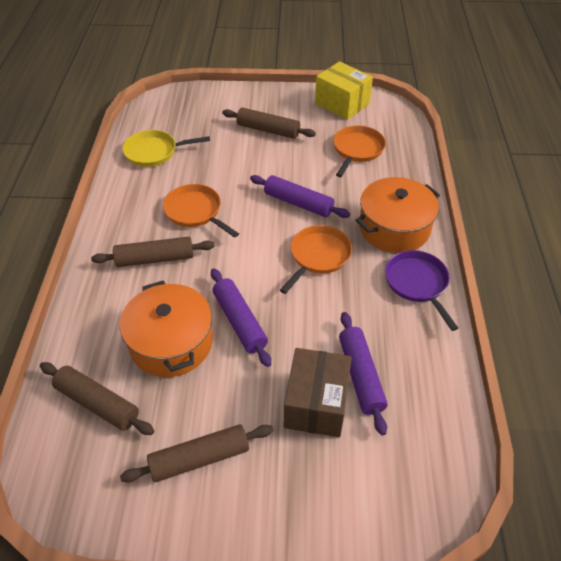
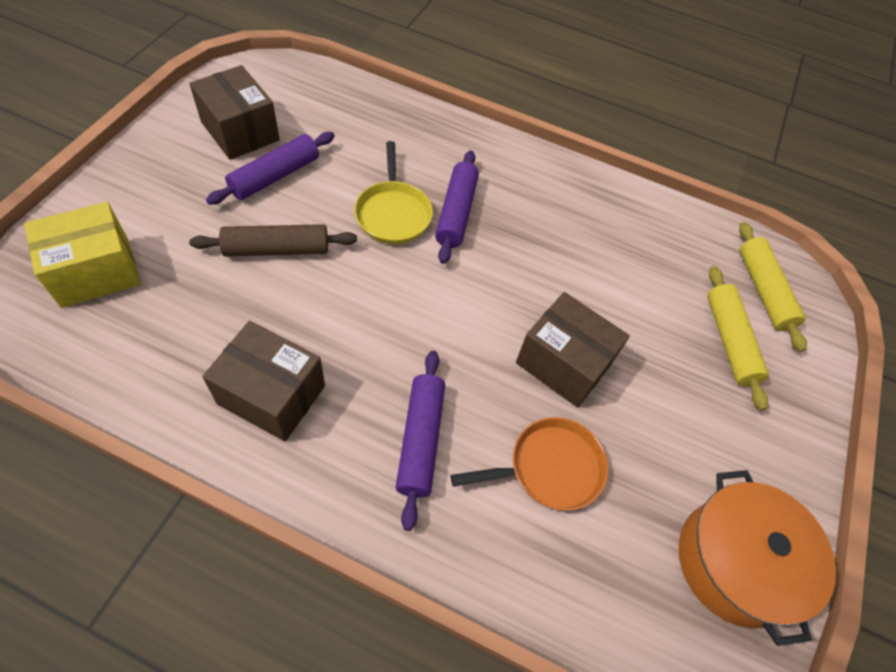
brown box: [284,348,352,437] = 1 -> [189,65,280,160] [202,321,325,441] [516,292,630,408] = 3
brown rolling pin: [40,362,154,435] [91,237,215,267] [120,424,273,482] [222,107,316,139] = 4 -> [189,224,357,256] = 1
orange pan: [163,184,239,238] [280,225,352,294] [333,125,386,177] = 3 -> [451,417,609,511] = 1
orange pot: [120,281,213,377] [356,177,440,253] = 2 -> [679,470,836,646] = 1
purple pan: [385,250,458,331] = 1 -> none = 0
yellow rolling pin: none = 0 -> [707,266,769,411] [739,222,807,352] = 2

